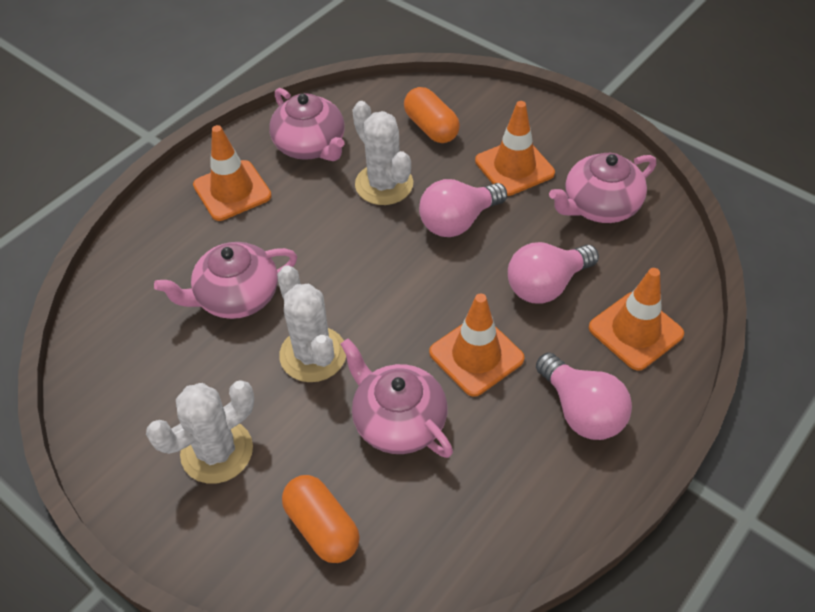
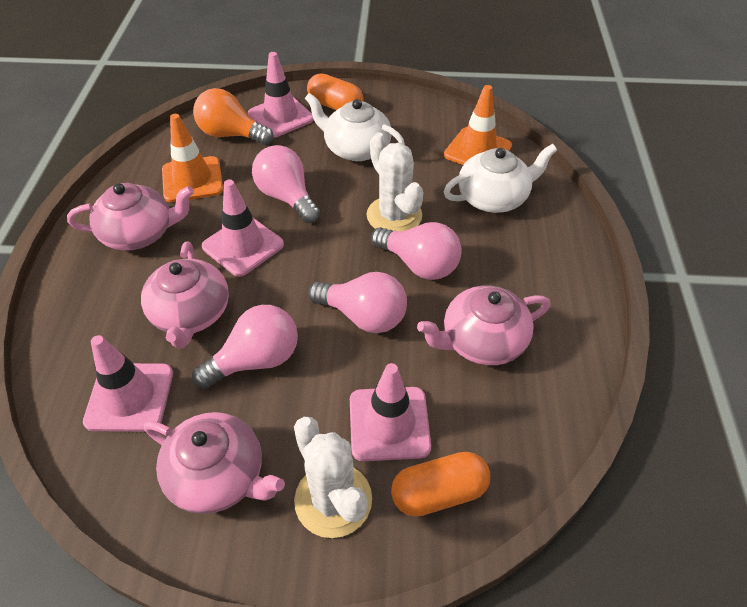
orange light bulb: none = 0 -> [193,88,273,145] = 1
orange traffic cone: [193,125,272,221] [429,293,525,397] [475,101,555,196] [589,268,684,371] = 4 -> [162,114,223,202] [444,85,512,165] = 2
pink light bulb: [419,179,507,237] [508,242,599,304] [536,353,632,440] = 3 -> [192,305,298,389] [252,145,320,223] [308,272,407,333] [371,222,462,280] = 4
pink traffic cone: none = 0 -> [83,335,173,432] [202,179,284,277] [248,52,314,138] [350,363,431,461] = 4
white cactus: [146,380,254,484] [277,265,346,382] [352,101,413,205] = 3 -> [294,417,372,538] [367,132,423,231] = 2
white teapot: none = 0 -> [305,93,405,161] [444,144,557,213] = 2

